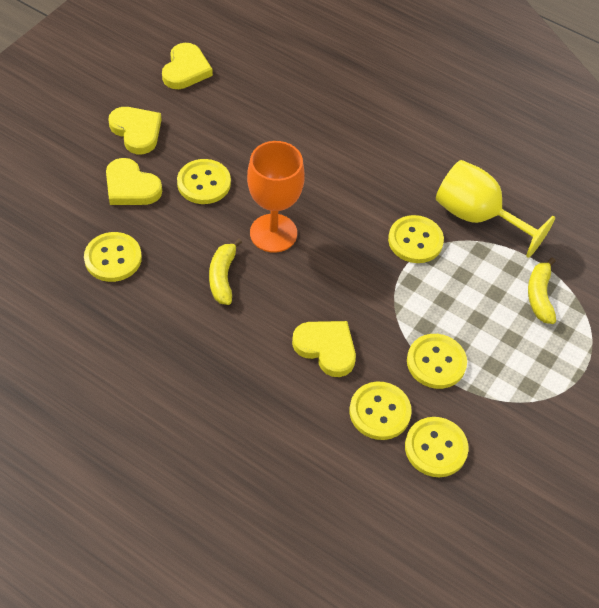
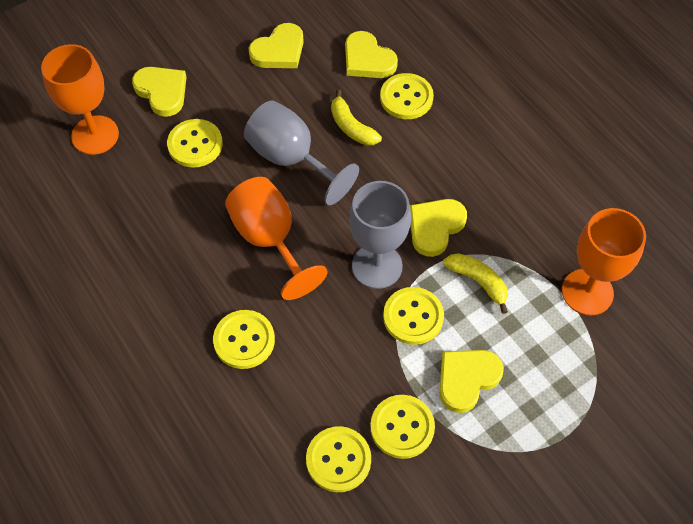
grey goblet: none = 0 -> [244,100,359,205] [349,181,411,289] = 2
orange goblet: [247,141,305,253] = 1 -> [41,44,119,155] [225,177,327,300] [562,208,646,316] = 3
yellow goblet: [436,160,555,258] = 1 -> none = 0
yellow heart: [106,158,162,205] [108,107,162,154] [162,43,213,89] [292,321,356,377] = 4 -> [132,67,187,117] [249,23,304,68] [345,31,398,78] [410,199,467,257] [440,350,504,413] = 5

